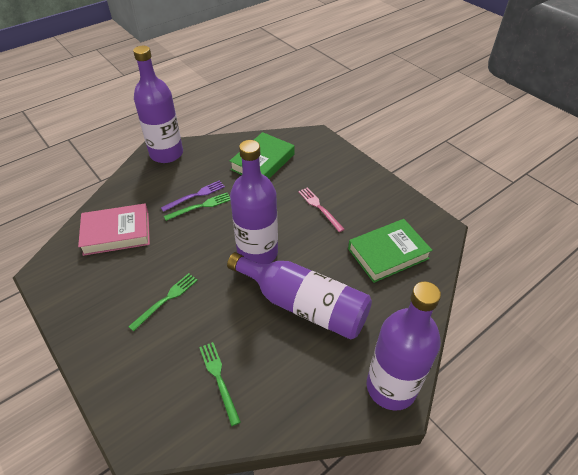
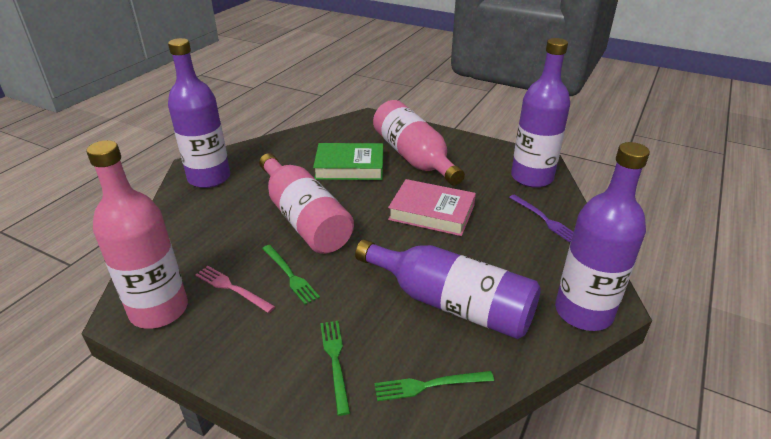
green book: [230,132,295,179] [348,219,432,283] = 2 -> [313,143,383,180] = 1
pink bottle: none = 0 -> [86,140,188,329] [259,153,354,254] [373,100,465,186] = 3

